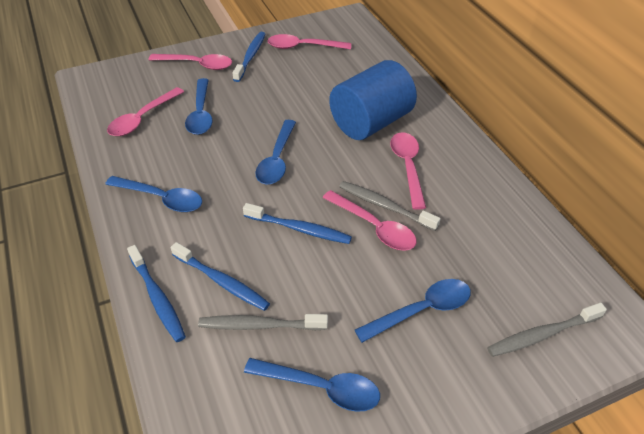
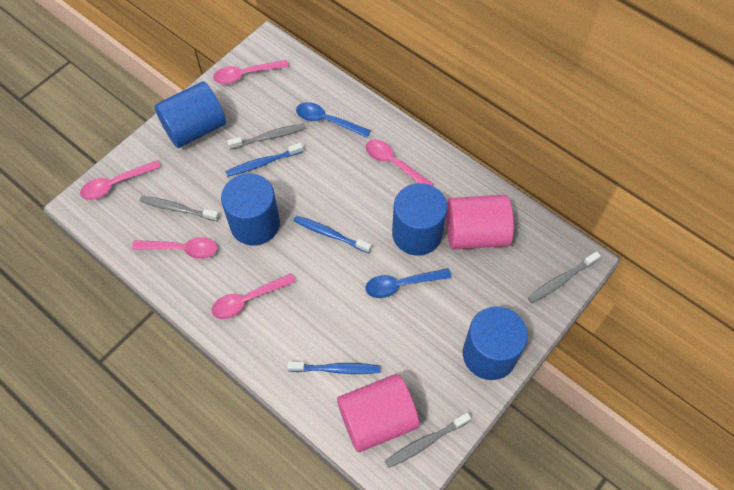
blue cylinder: [329,60,417,140] = 1 -> [154,81,226,148] [221,173,280,246] [392,183,447,255] [463,306,528,380] = 4
blue spoon: [105,176,202,212] [185,78,213,135] [244,358,380,412] [255,120,296,184] [355,279,471,343] = 5 -> [296,102,371,138] [365,268,452,298] = 2
blue toothbrush: [127,245,186,342] [171,242,270,311] [233,32,265,82] [243,203,352,244] = 4 -> [225,143,303,177] [287,362,380,374] [293,215,372,253] = 3
grey toothbrush: [198,314,328,330] [339,181,441,231] [487,303,607,357] = 3 -> [140,196,219,221] [227,124,306,150] [385,413,471,468] [528,251,601,303] = 4
pink cylinder: none = 0 -> [337,374,419,452] [446,195,514,250] = 2

